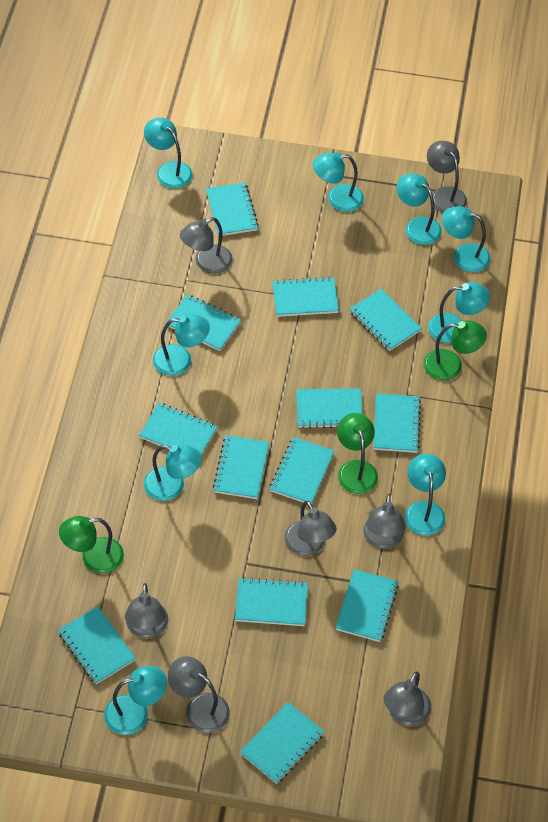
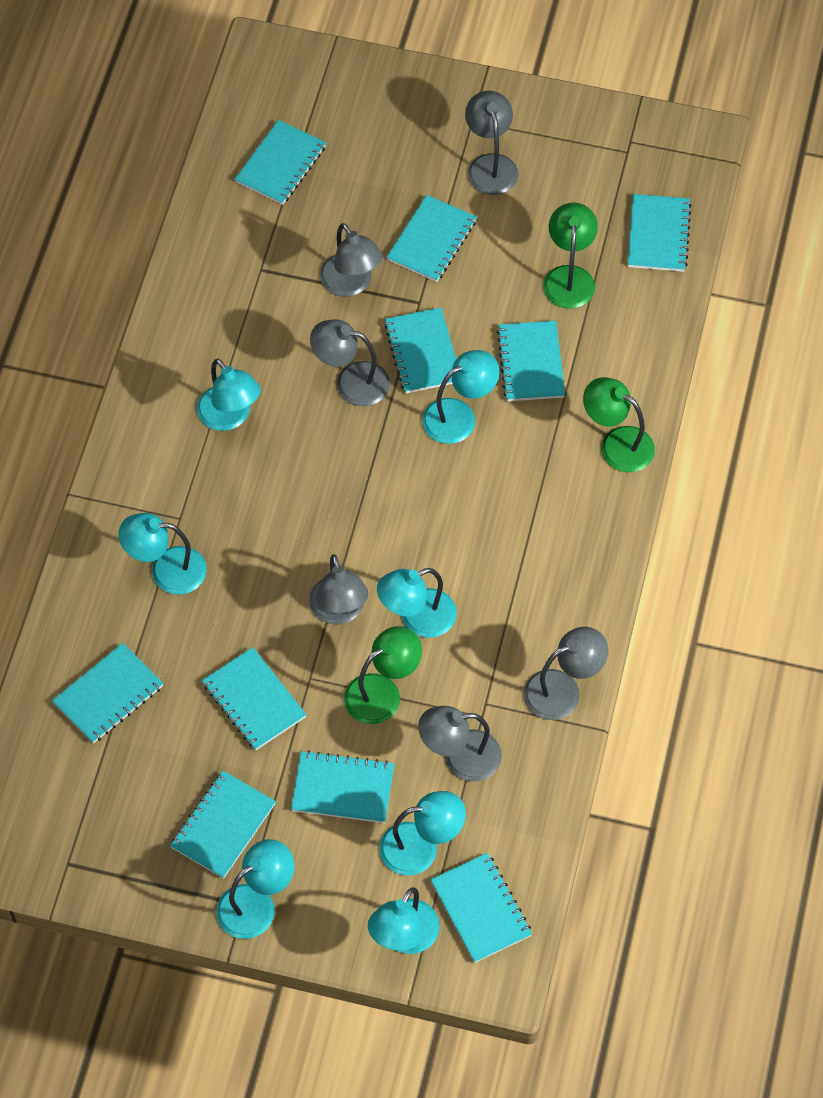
grey lamp: [125,583,168,638] [168,656,230,733] [180,217,233,274] [284,501,337,556] [363,494,405,549] [384,672,431,726] [427,141,467,213] = 7 -> [309,554,368,625] [310,319,390,406] [320,223,383,297] [418,706,502,781] [465,91,519,195] [523,627,608,720] = 6
turquoise lamp: [104,666,167,735] [144,118,193,189] [144,444,202,501] [153,314,210,376] [313,152,364,212] [397,174,442,245] [405,453,446,536] [428,282,490,343] [442,206,490,272] = 9 -> [119,513,207,595] [197,359,260,431] [216,839,295,939] [368,887,440,954] [377,568,457,638] [379,791,466,875] [422,350,499,444] = 7
turquoise notebook: [58,606,136,684] [139,403,218,455] [166,294,241,351] [206,183,259,236] [213,435,269,499] [235,577,308,626] [240,702,325,784] [270,437,334,504] [272,277,339,317] [296,388,363,428] [335,569,399,642] [349,289,422,351] [374,393,421,453] = 13 -> [52,643,164,744] [170,771,276,879] [202,647,307,750] [235,120,326,205] [291,750,394,823] [384,307,456,394] [387,195,477,282] [430,853,532,963] [497,321,565,401] [628,194,692,272] = 10

